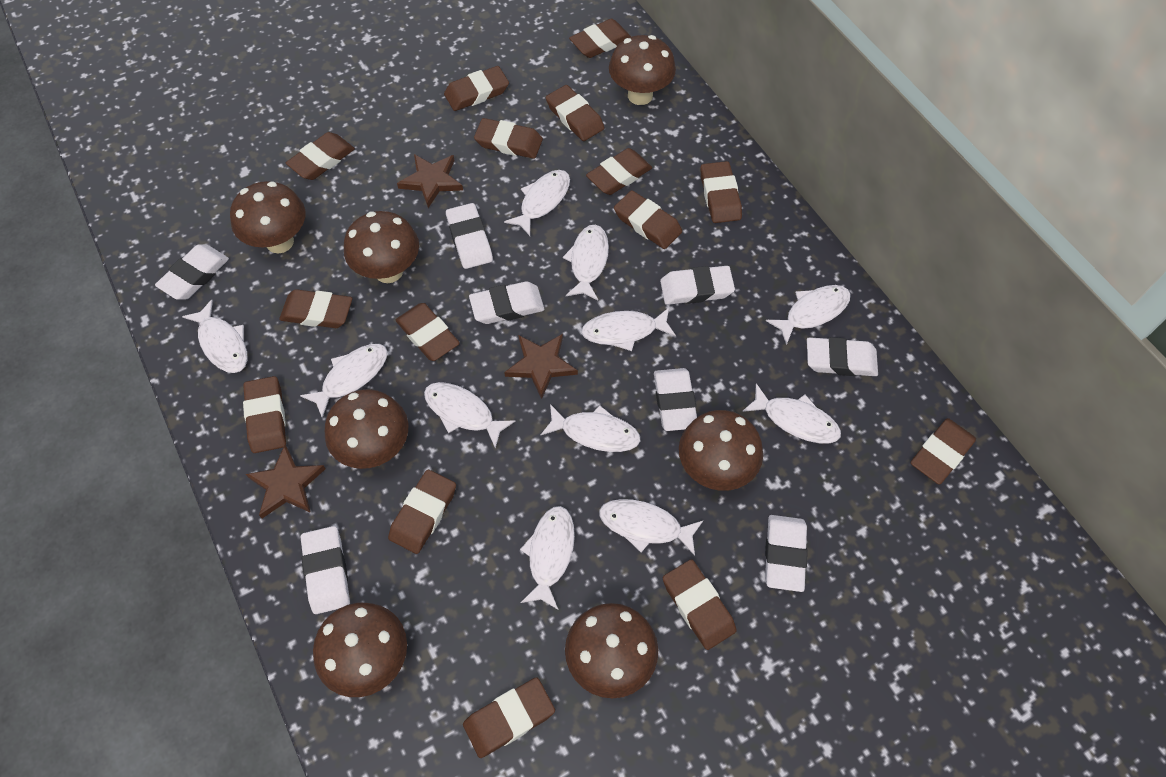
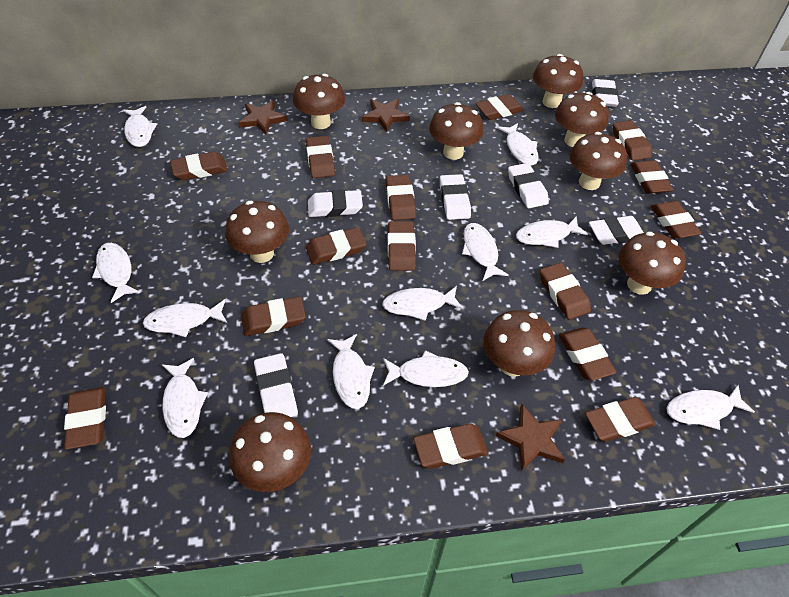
brown mushroom: [230,181,305,253] [313,603,407,697] [325,389,408,469] [344,211,419,283] [565,603,658,698] [609,35,676,105] [679,410,763,491] = 7 -> [225,201,289,263] [229,412,311,492] [293,74,345,129] [429,102,483,160] [484,310,555,377] [533,54,583,108] [555,92,609,147] [569,132,627,190] [619,232,686,295] = 9
white eraser: [155,244,229,300] [301,526,350,614] [446,203,493,269] [469,281,544,324] [654,368,697,431] [660,266,735,305] [765,515,808,592] [807,337,878,376] = 8 -> [254,353,298,417] [308,190,363,217] [440,174,471,220] [508,163,549,208] [589,216,644,245] [592,79,619,107] = 6

